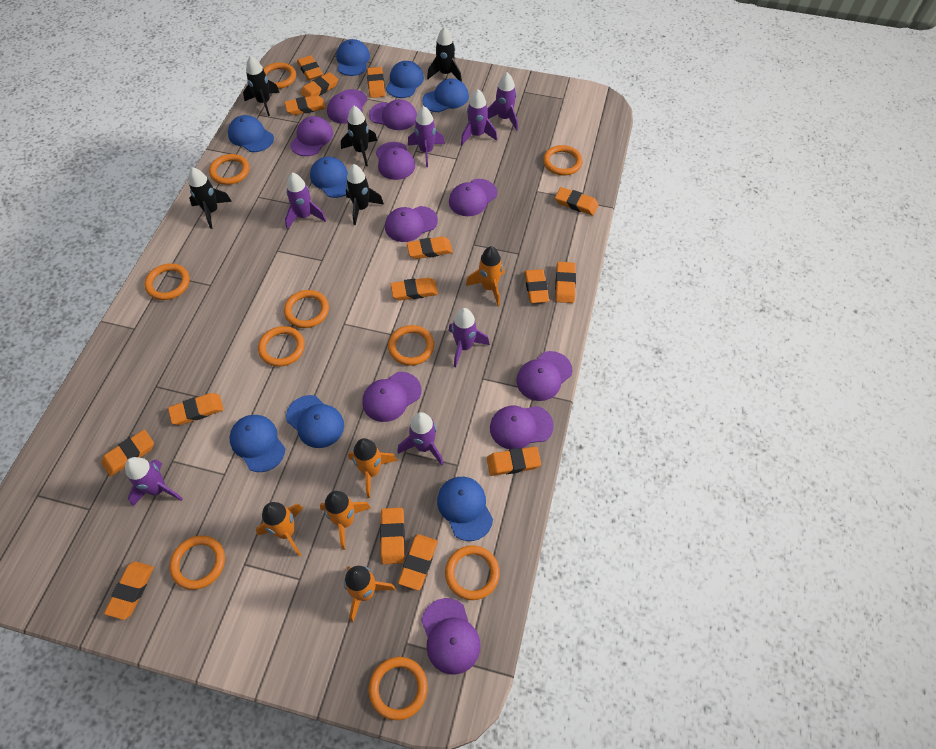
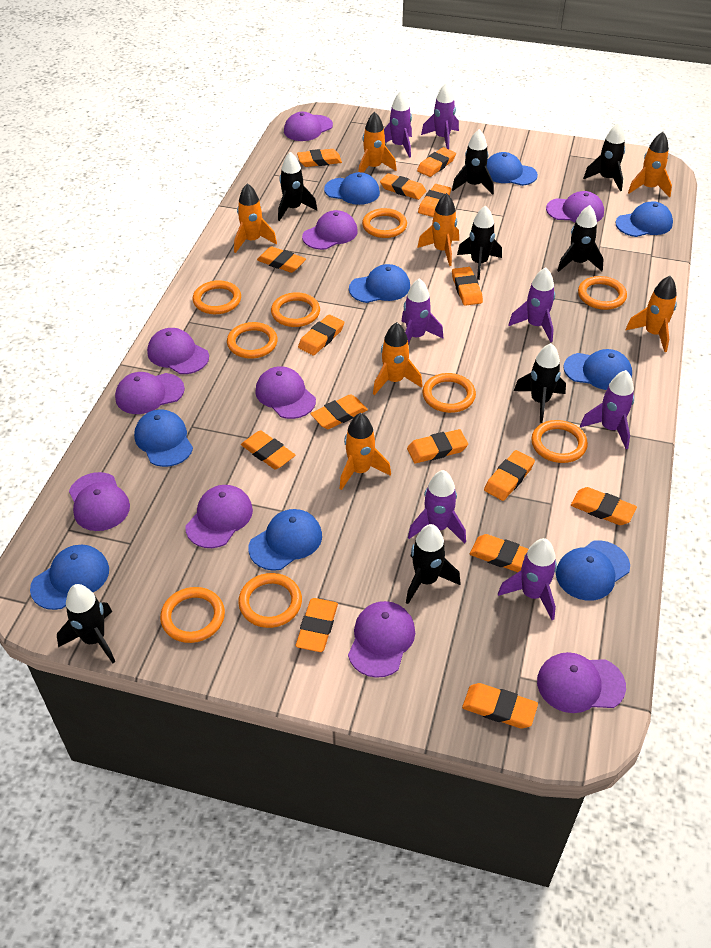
black rocket: [189,167,232,229] [243,56,280,116] [341,106,377,166] [346,164,384,225] [427,26,462,82] = 5 -> [57,584,115,663] [278,152,317,221] [406,524,460,604] [452,129,494,195] [457,205,502,280] [514,343,566,423] [557,205,604,272] [583,123,625,191] = 8
blue cap: [228,115,274,152] [229,415,285,472] [286,395,344,448] [310,157,348,198] [336,39,370,76] [386,61,424,98] [422,78,469,112] [437,477,493,541] = 8 -> [30,545,109,610] [134,409,193,467] [248,509,322,571] [324,172,380,205] [349,264,410,303] [486,152,538,186] [556,540,630,601] [564,349,632,390] [615,201,673,237] = 9
orange ring: [144,263,190,300] [170,536,225,590] [209,154,249,185] [258,326,305,367] [263,62,296,89] [284,290,329,328] [369,657,428,720] [388,325,434,366] [445,545,500,600] [543,145,583,176] = 10 -> [160,587,225,643] [193,280,241,314] [227,322,278,359] [238,573,302,628] [271,292,320,327] [362,208,407,238] [422,373,476,413] [531,420,588,463] [578,276,627,310] = 9
orange rocket: [256,502,303,556] [320,491,371,550] [344,566,395,622] [348,438,397,498] [466,246,505,306] = 5 -> [234,183,277,253] [339,413,391,490] [358,112,397,173] [373,322,422,395] [417,193,459,266] [626,276,677,352] [628,132,672,198] = 7

